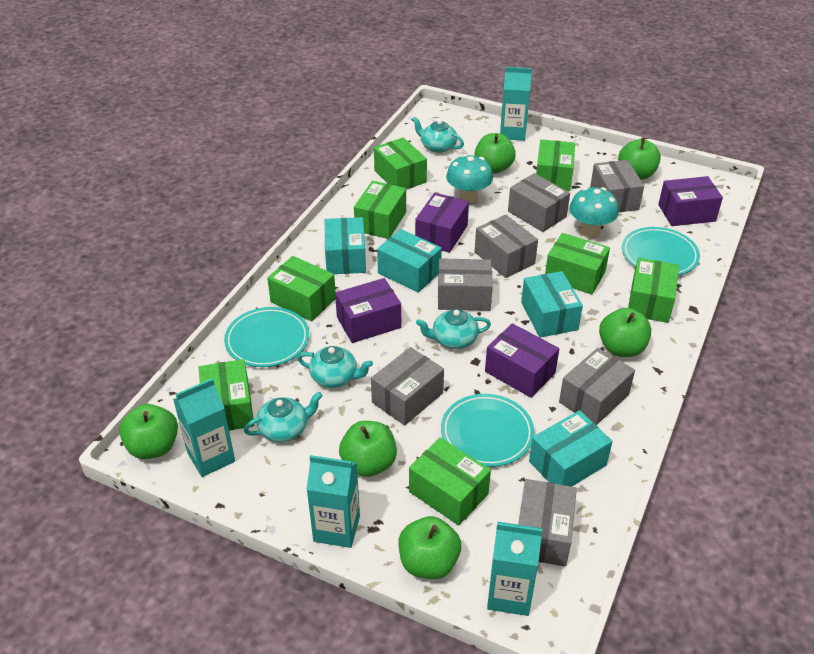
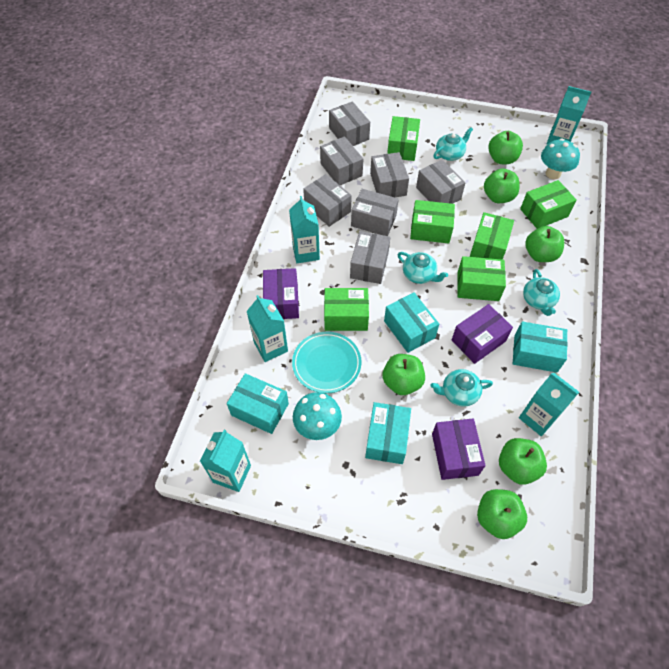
green box: [198,359,254,431] [267,256,335,322] [354,181,406,239] [374,137,427,190] [409,438,491,525] [536,139,575,191] [545,233,610,295] [628,258,679,323] = 8 -> [324,288,369,331] [387,116,420,161] [410,200,455,244] [457,256,506,301] [470,212,514,260] [520,180,577,229] = 6
purple box: [335,278,401,343] [415,193,469,253] [485,323,559,398] [658,176,723,226] = 4 -> [263,268,299,319] [432,419,486,480] [452,304,513,364] = 3
turquoise carton: [173,378,235,477] [306,455,360,548] [487,522,543,616] [500,67,532,141] = 4 -> [200,430,251,492] [246,295,288,362] [289,196,320,263] [519,373,579,436] [547,86,591,145] = 5
turquoise plate: [224,307,309,367] [441,394,534,467] [622,227,700,275] = 3 -> [292,332,362,393] = 1

